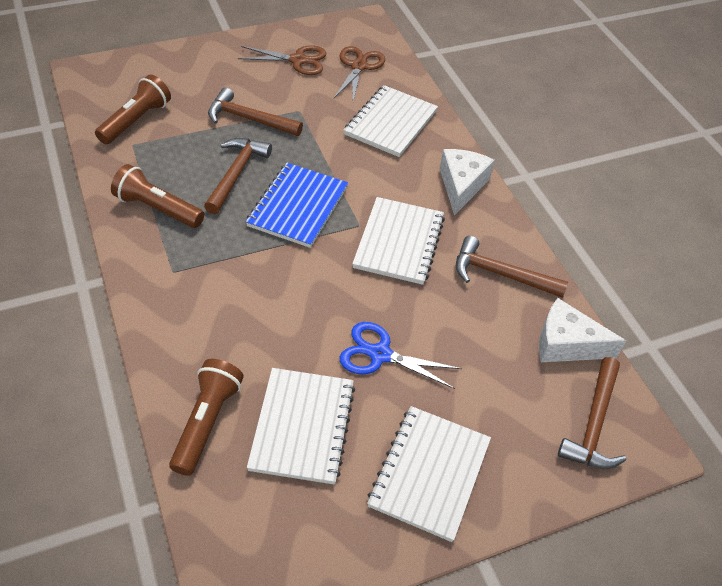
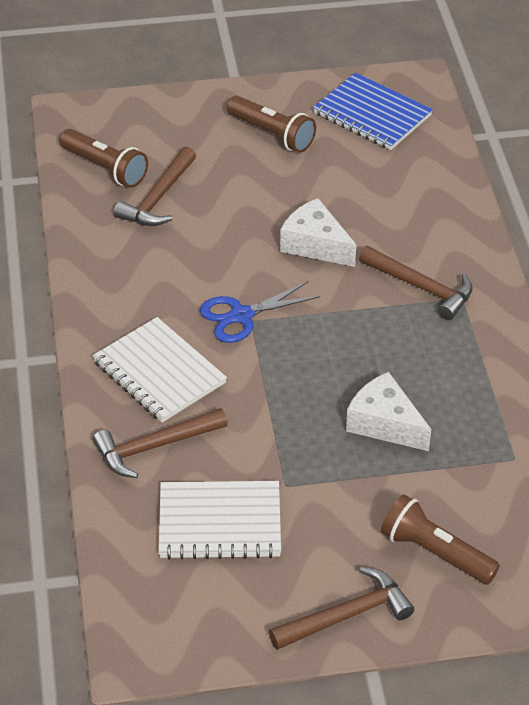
brown scissors: [238,45,326,75] [334,46,385,102] = 2 -> none = 0
white notebook: [247,368,355,484] [344,85,438,157] [352,197,445,285] [367,406,491,542] = 4 -> [93,317,227,423] [159,481,281,560] = 2

